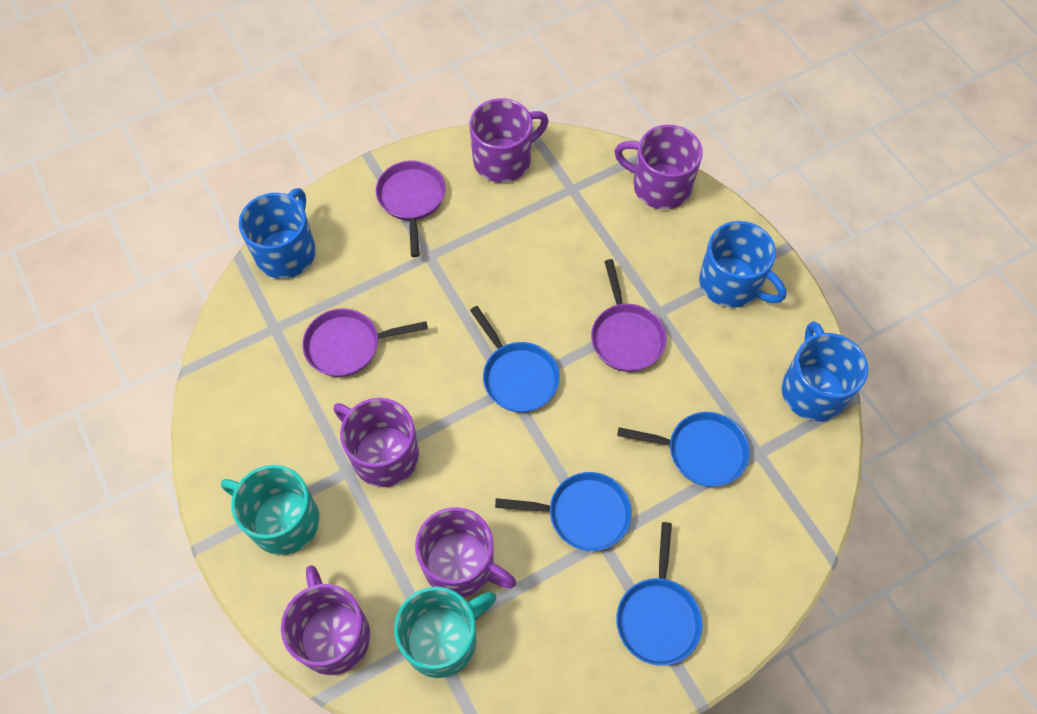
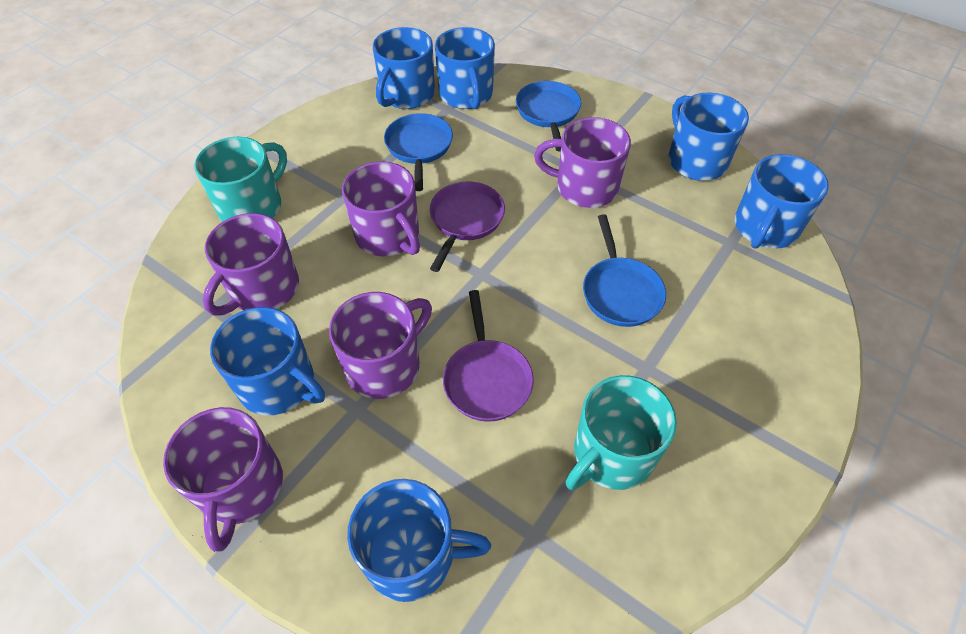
blue mug: [239,188,316,279] [699,221,786,308] [782,321,868,421] = 3 -> [210,307,325,415] [347,479,491,602] [373,27,435,109] [435,27,495,109] [669,92,749,181] [735,154,829,249] = 6
blue pan: [470,306,560,413] [495,472,632,551] [616,522,702,666] [617,412,750,487] = 4 -> [384,113,453,191] [516,81,581,151] [583,214,666,327] = 3
purple pan: [302,308,428,377] [376,161,445,257] [591,259,666,372] = 3 -> [430,181,505,272] [443,290,534,422] = 2

